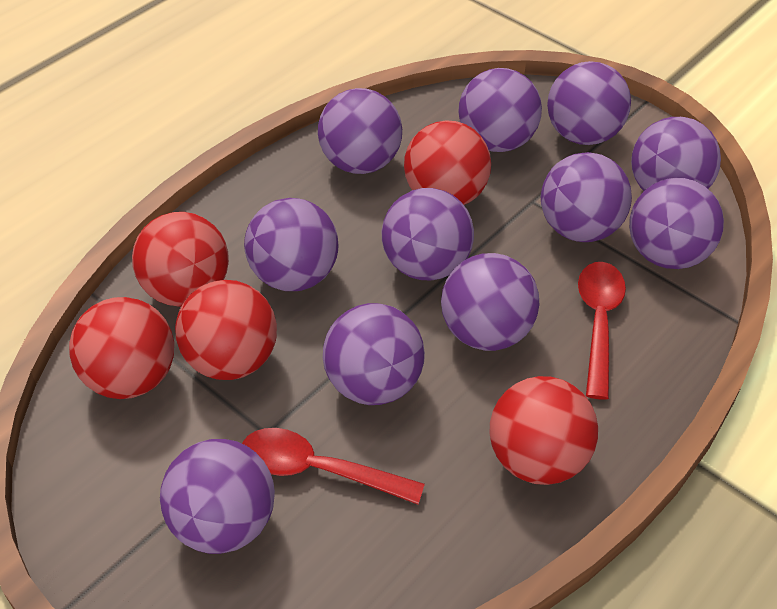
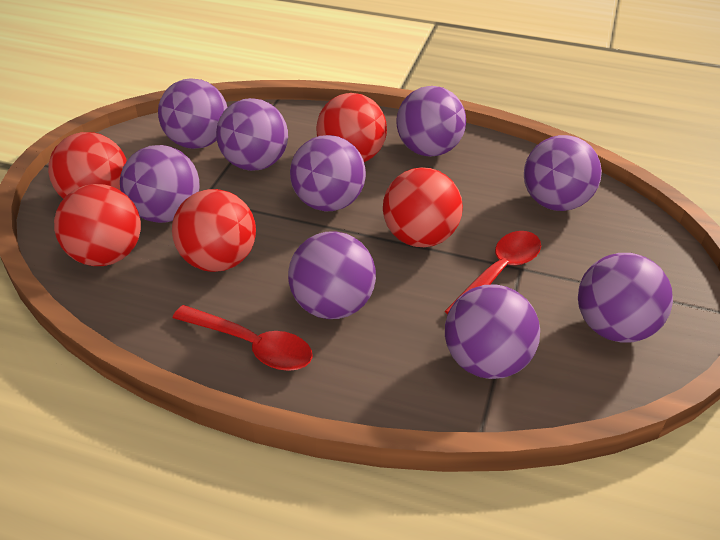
purple ball: [160,439,275,554] [244,198,339,291] [318,88,402,174] [323,303,425,405] [382,188,474,280] [441,253,539,351] [458,68,542,152] [541,152,632,242] [547,61,631,145] [629,178,724,269] [631,117,721,191] = 11 -> [120,145,200,223] [158,78,227,149] [216,98,288,171] [288,231,376,319] [290,135,366,211] [396,86,466,157] [445,285,540,379] [524,135,602,211] [578,253,673,343] = 9

